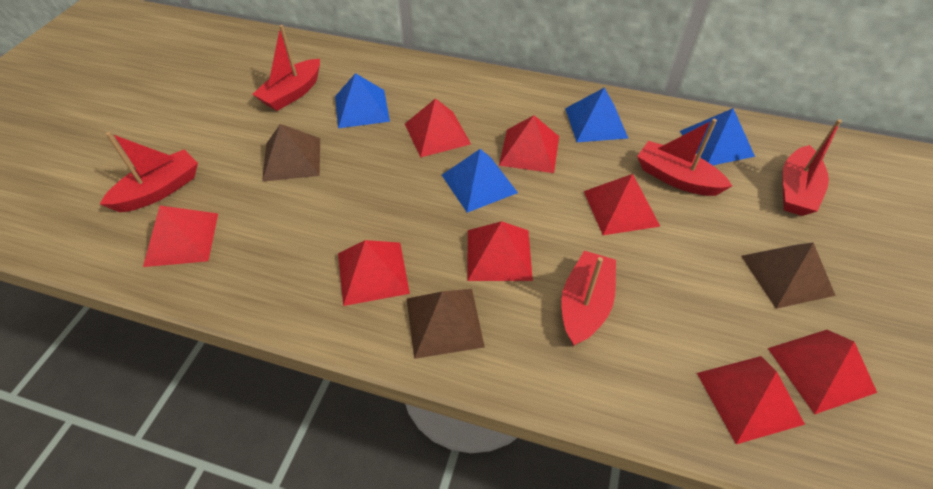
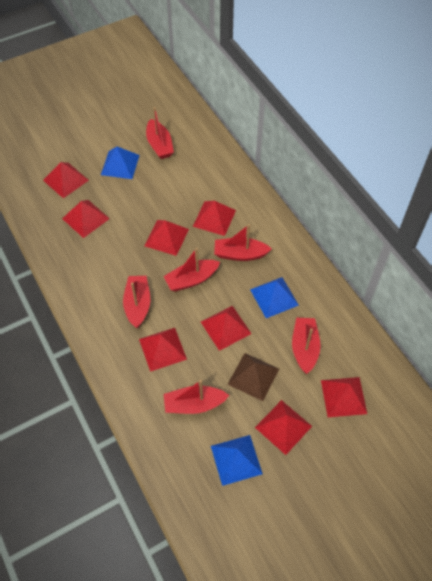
blue pyramid: [335,73,390,128] [442,149,518,213] [565,88,628,142] [680,108,755,165] = 4 -> [101,147,140,179] [211,435,263,486] [250,277,299,318] = 3
brown pyramid: [262,124,320,182] [407,289,485,359] [741,242,836,309] = 3 -> [228,353,279,401] = 1
red boat: [100,132,198,212] [252,25,320,111] [561,251,616,346] [637,119,732,196] [783,119,842,216] = 5 -> [123,276,150,328] [146,107,174,159] [163,248,220,291] [164,380,229,414] [214,224,272,261] [292,318,321,374] = 6

